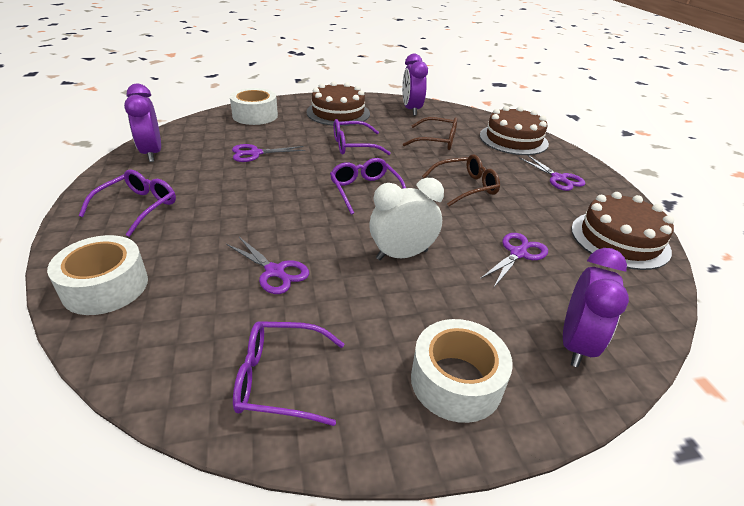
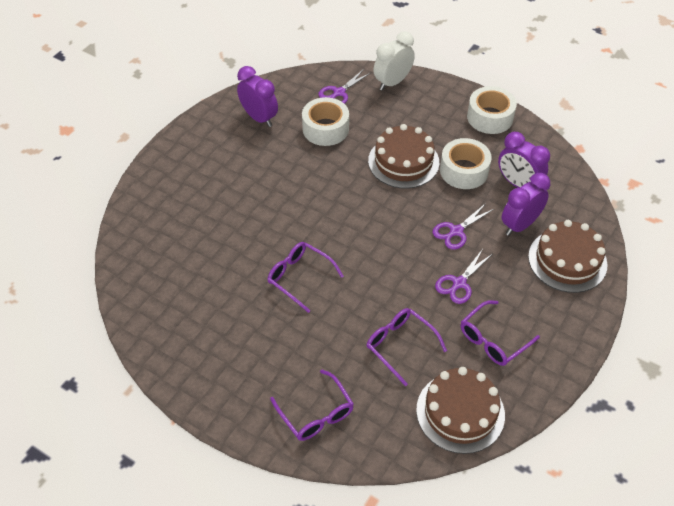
brown glasses: [403,117,458,150] [422,154,500,206] = 2 -> none = 0
purple scissors: [226,237,309,294] [232,144,305,162] [480,233,548,287] [520,155,586,191] = 4 -> [318,69,371,104] [433,203,494,250] [435,249,492,304] = 3

